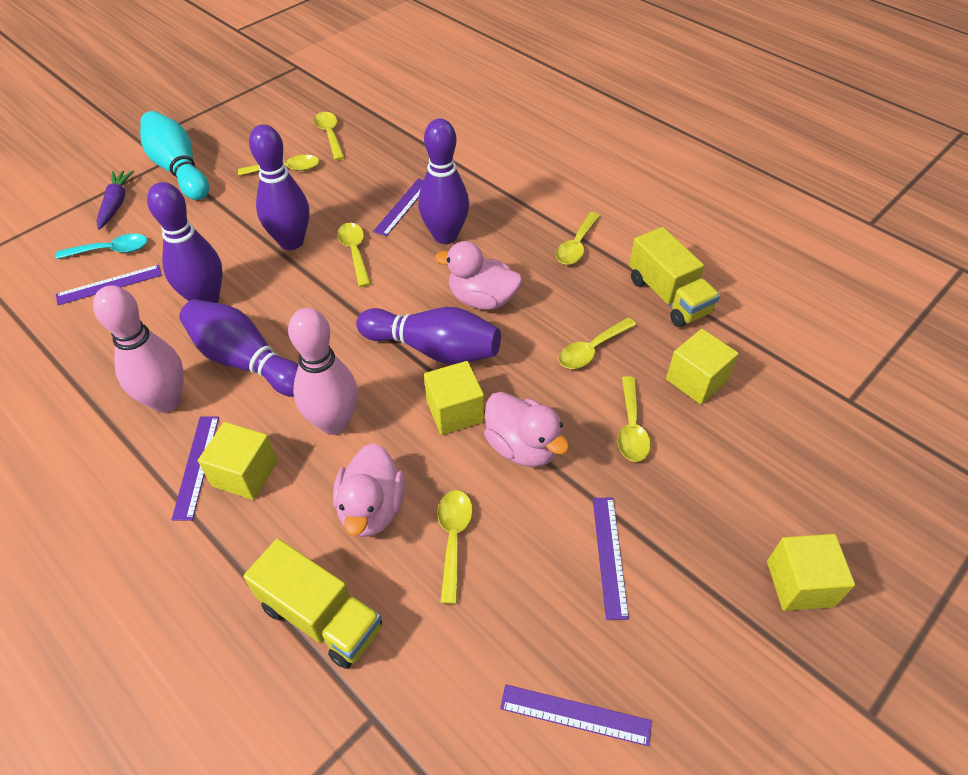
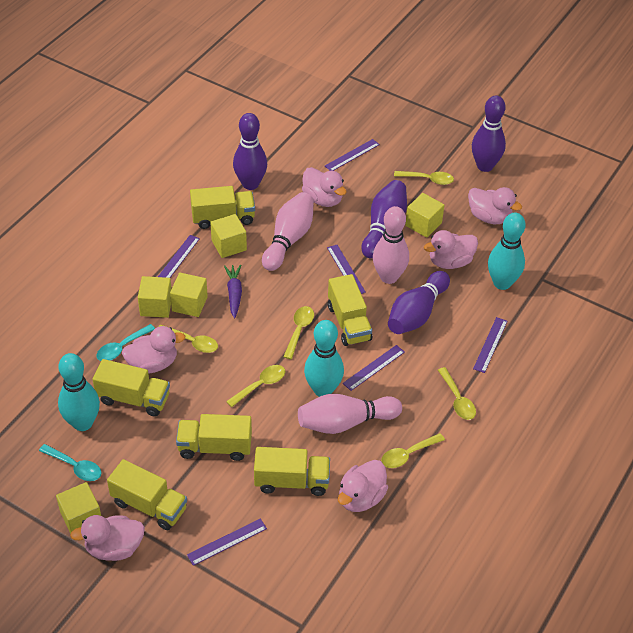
pink bowling pin: [93,285,184,413] [288,308,358,435] = 2 -> [262,192,314,271] [298,394,402,434] [373,206,409,284] = 3
pink duck: [333,443,405,537] [435,241,522,310] [484,392,569,467] = 3 -> [70,515,145,561] [122,326,185,374] [302,167,347,207] [338,460,388,512] [424,230,478,269] [468,187,522,224] = 6
purple bowling pin: [147,182,223,303] [179,299,299,397] [249,124,309,250] [356,307,501,364] [418,119,469,244] = 5 -> [233,113,267,190] [361,180,407,258] [388,271,450,334] [472,96,506,172] = 4
purple ruler: [56,265,162,305] [172,417,219,521] [373,178,424,236] [500,685,652,746] [593,498,629,620] = 5 -> [158,235,200,278] [187,518,267,566] [325,139,380,171] [327,245,366,294] [343,345,405,391] [473,317,507,373] = 6
turquoise bowling pin: [140,111,209,200] = 1 -> [58,353,100,431] [304,320,344,397] [488,213,526,290] = 3
turquoise spoon: [56,233,147,259] = 1 -> [39,444,101,481] [96,324,155,361] = 2
yellow cube: [198,422,277,500] [424,361,484,435] [666,329,739,404] [767,534,855,611] = 4 -> [56,482,101,534] [138,276,172,318] [170,273,208,317] [210,214,247,258] [405,193,445,238] = 5
yellow spoon: [238,155,319,176] [314,112,345,160] [337,223,371,287] [438,490,473,604] [556,212,600,265] [559,317,636,369] [618,376,651,462] = 7 -> [158,325,218,353] [226,365,285,407] [283,306,314,359] [381,433,445,468] [394,171,454,185] [438,367,476,420] = 6
yellow truck: [243,539,382,669] [629,227,720,327] = 2 -> [92,359,170,417] [107,459,187,530] [176,414,252,461] [190,186,255,229] [254,447,330,496] [328,274,372,346] = 6

